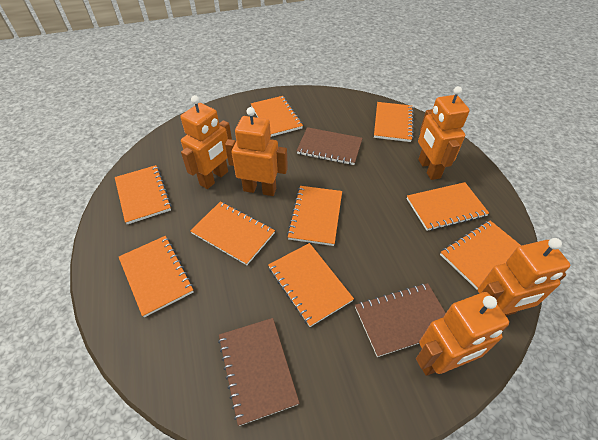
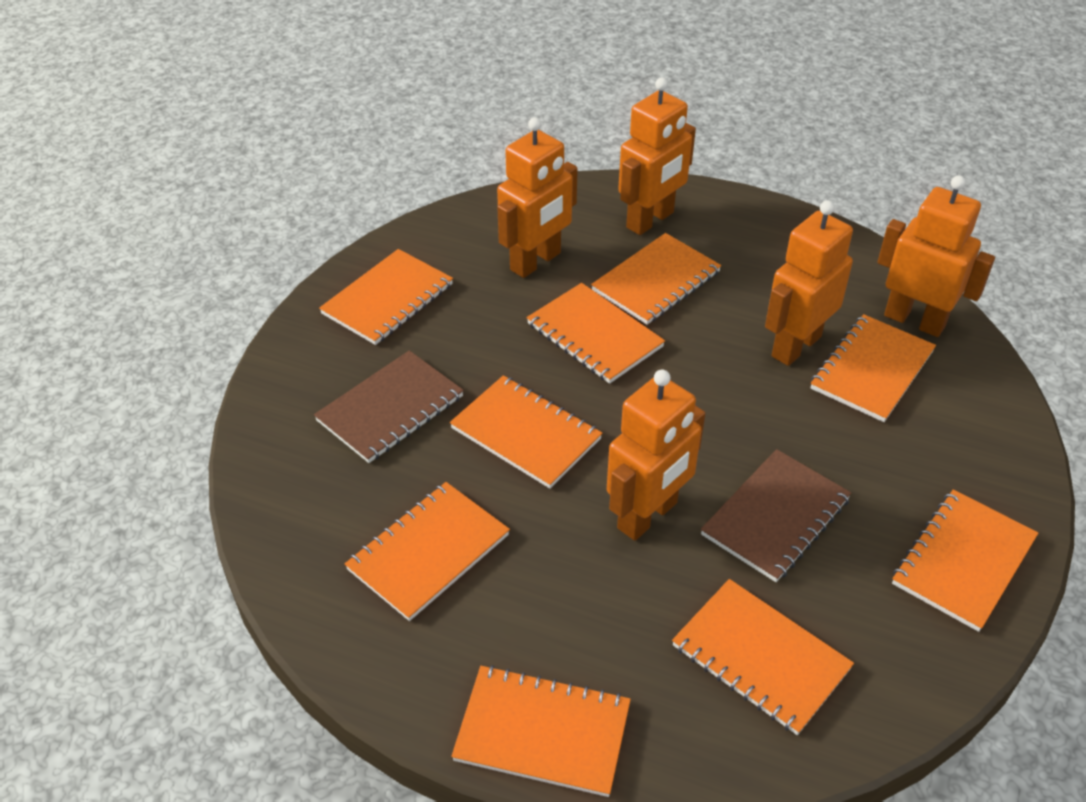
brown notebook: [218,318,300,426] [297,127,362,165] [355,283,446,357] = 3 -> [314,350,464,463] [701,449,851,582] = 2

